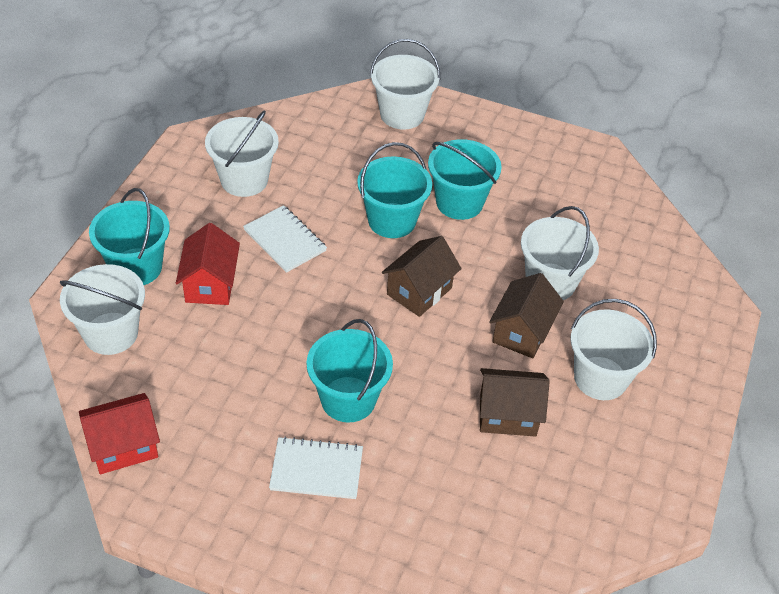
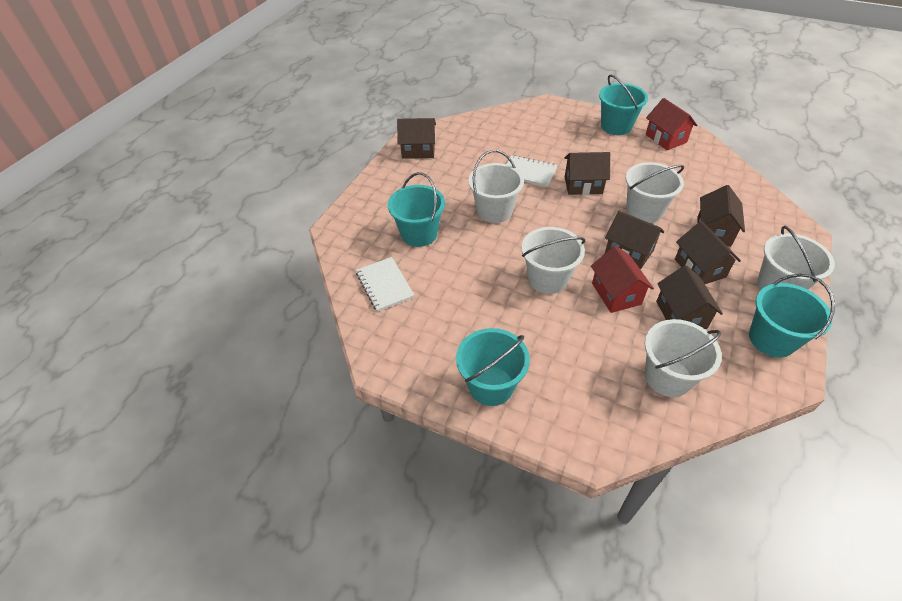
brown house: [382,236,462,317] [480,368,550,437] [489,273,564,358] = 3 -> [397,118,436,159] [565,152,610,195] [605,211,664,269] [656,265,723,329] [675,221,741,284] [697,185,745,247] = 6

